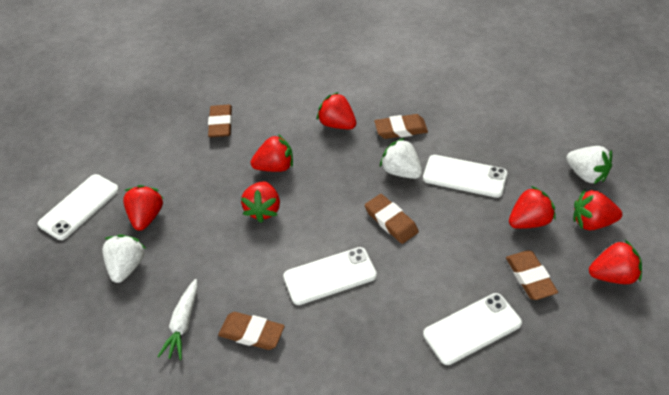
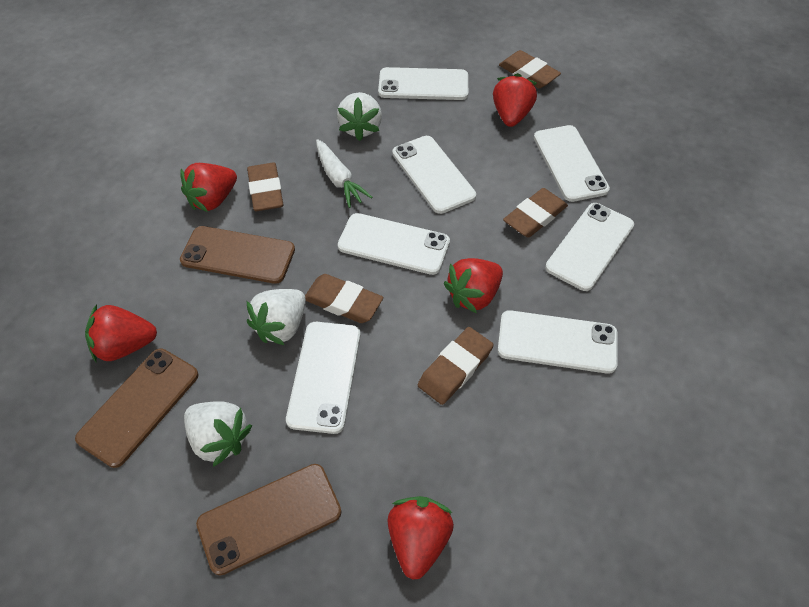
brown phone: none = 0 -> [75,349,199,468] [180,226,295,284] [196,464,341,576] = 3
red strawberry: [123,185,164,231] [241,181,280,223] [251,134,293,172] [317,92,356,129] [509,186,556,229] [573,189,622,230] [589,240,642,284] = 7 -> [85,304,157,363] [180,163,237,212] [387,496,454,580] [444,258,503,314] [493,73,537,127] = 5
white phone: [38,174,119,240] [283,247,377,305] [423,155,507,198] [423,293,522,365] = 4 -> [286,322,361,434] [338,213,450,275] [378,67,468,100] [392,136,476,214] [498,310,618,374] [534,125,610,202] [545,203,634,291] = 7

